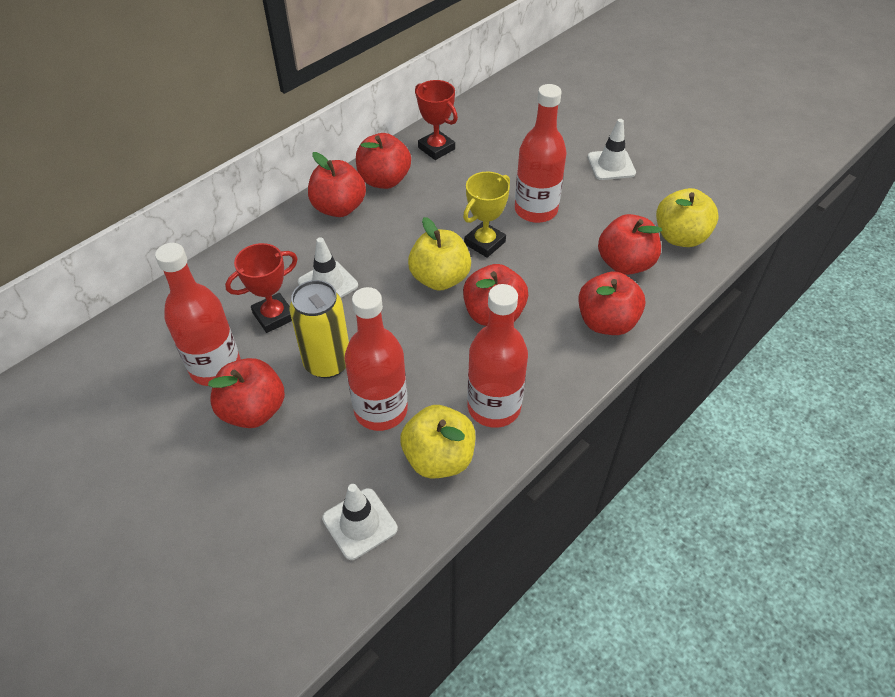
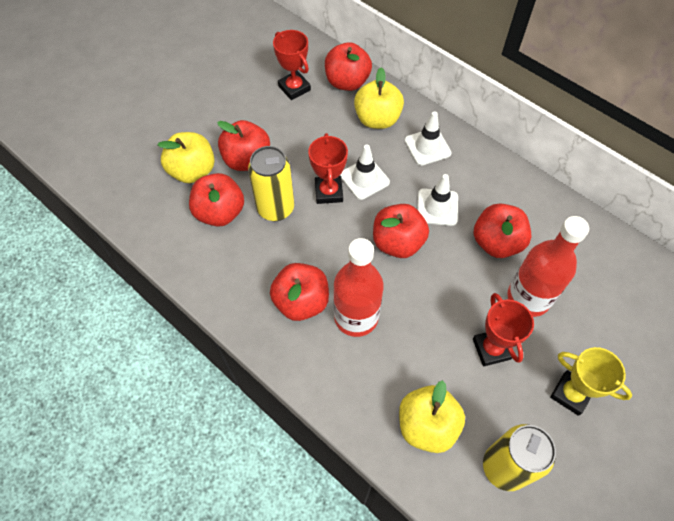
red bottle: [155,243,241,386] [344,287,408,431] [467,284,528,428] [515,84,567,223] = 4 -> [333,238,384,337] [507,216,589,317] = 2
red trophy: [225,243,298,333] [415,80,458,160] = 2 -> [273,30,311,100] [308,133,348,204] [473,293,534,366] = 3
yellow can: [289,280,349,378] = 1 -> [248,146,294,221] [483,424,556,491] = 2

